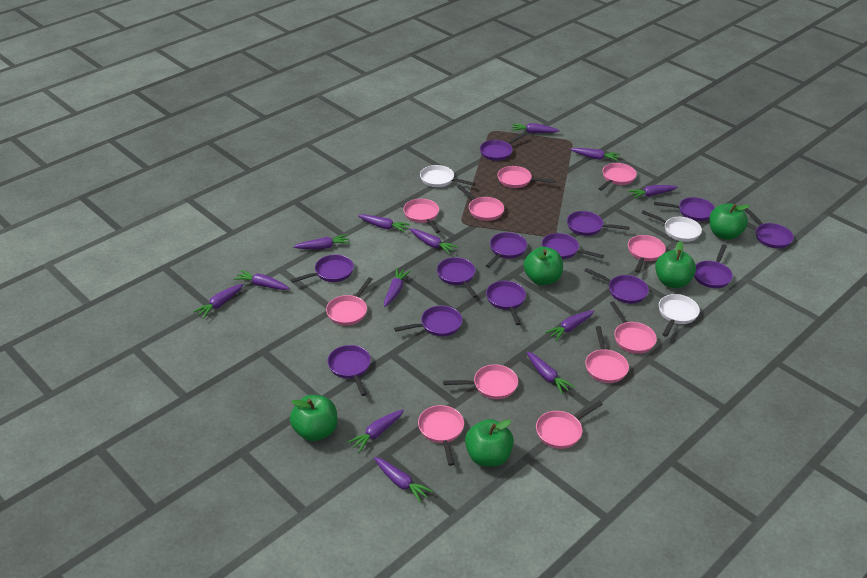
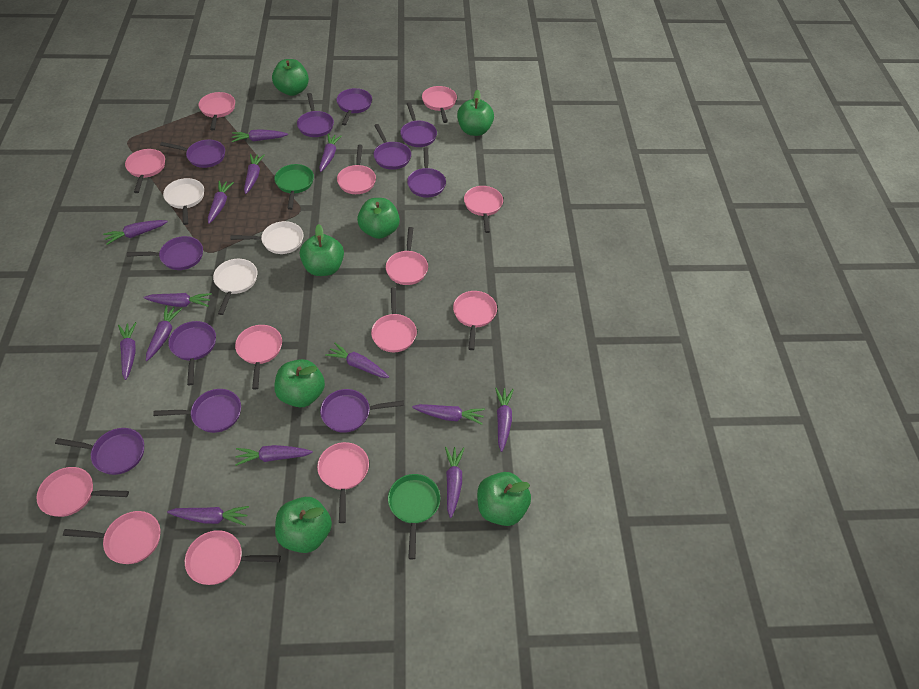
green apple: [290,395,338,441] [465,419,514,467] [523,247,563,285] [655,241,696,288] [709,203,749,240] = 5 -> [272,59,309,96] [274,359,325,407] [275,497,332,553] [300,224,344,276] [357,198,400,239] [457,90,494,136] [477,472,531,526] = 7
green pan: none = 0 -> [274,164,314,210] [388,474,441,559] = 2
pink pan: [326,277,373,325] [403,199,440,233] [418,405,464,466] [443,364,518,399] [457,185,504,221] [497,166,556,188] [536,401,603,449] [585,326,629,383] [598,163,637,191] [610,301,657,354] [628,235,666,273] = 11 -> [36,467,129,517] [63,511,160,564] [125,149,165,193] [185,530,281,585] [198,92,235,130] [235,325,282,390] [317,442,369,523] [337,145,376,194] [371,287,417,352] [386,227,428,285] [422,86,457,123] [453,291,497,350] [464,186,503,233] = 13
purple carrot: [193,284,243,319] [234,270,290,290] [293,234,350,249] [347,410,404,453] [358,214,410,232] [374,457,433,503] [384,268,410,307] [410,229,458,254] [512,123,560,133] [527,351,575,394] [545,310,594,341] [570,148,620,161] [628,185,678,199] = 13 -> [103,220,168,245] [118,322,137,380] [143,293,212,307] [146,305,183,361] [167,506,249,526] [208,181,234,224] [232,129,288,142] [235,445,313,466] [244,154,265,194] [319,134,342,172] [325,343,389,378] [412,404,485,425] [445,447,464,518] [495,388,514,452] = 14
purple pan: [291,254,354,283] [327,345,371,396] [394,306,462,336] [437,257,477,298] [480,133,526,161] [486,232,527,268] [486,281,526,325] [541,233,604,259] [567,211,630,236] [585,268,649,304] [654,197,715,221] [694,244,733,288] [744,208,794,249] = 13 -> [55,428,144,475] [127,236,203,270] [153,389,241,433] [160,140,225,168] [168,321,216,385] [297,93,334,137] [320,389,404,433] [337,88,372,125] [374,124,411,170] [400,102,437,147] [407,148,446,198] = 11

